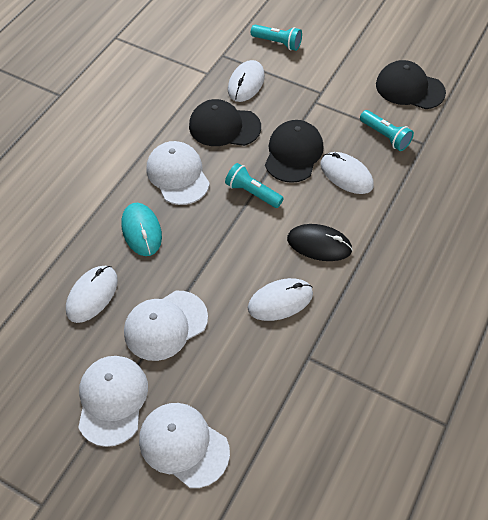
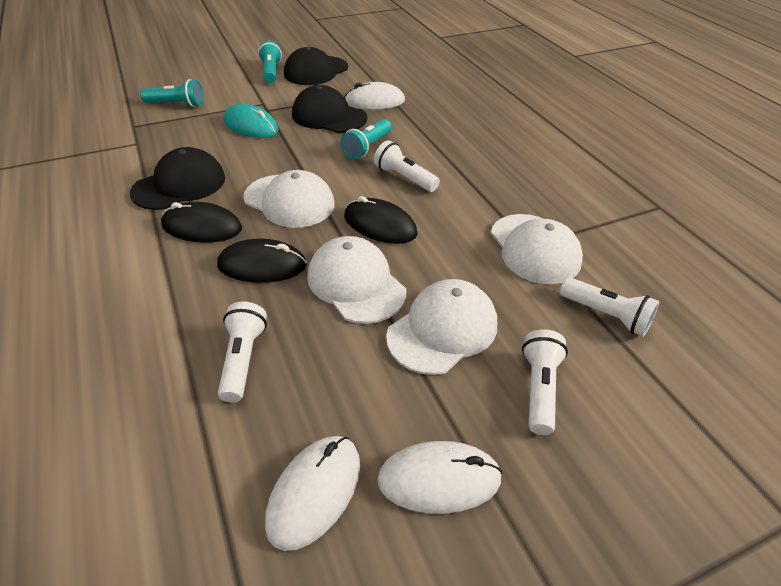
black mouse: [287,224,353,261] = 1 -> [161,202,242,243] [217,239,307,283] [344,196,417,244] = 3
white flashlight: none = 0 -> [218,301,267,402] [374,140,440,192] [522,329,568,435] [560,277,659,337] = 4
white mouse: [66,266,118,323] [228,60,265,102] [248,278,313,321] [320,152,374,194] = 4 -> [265,436,360,551] [344,82,405,110] [377,441,502,514] = 3

